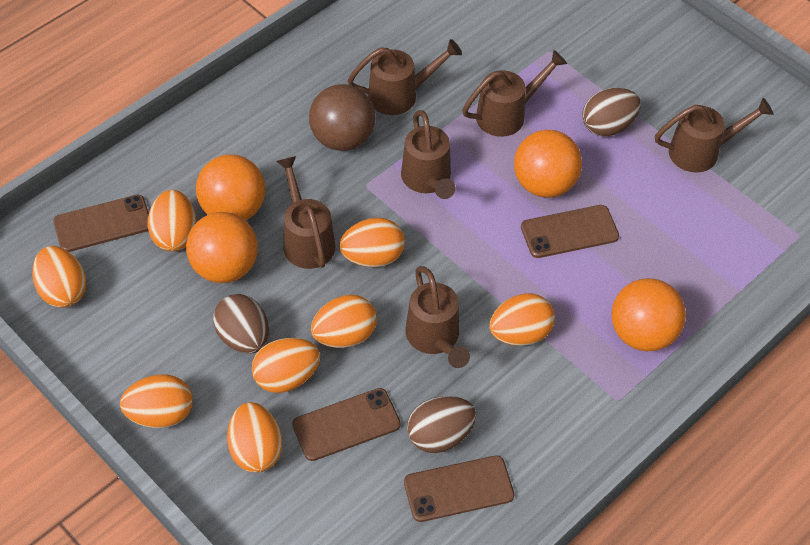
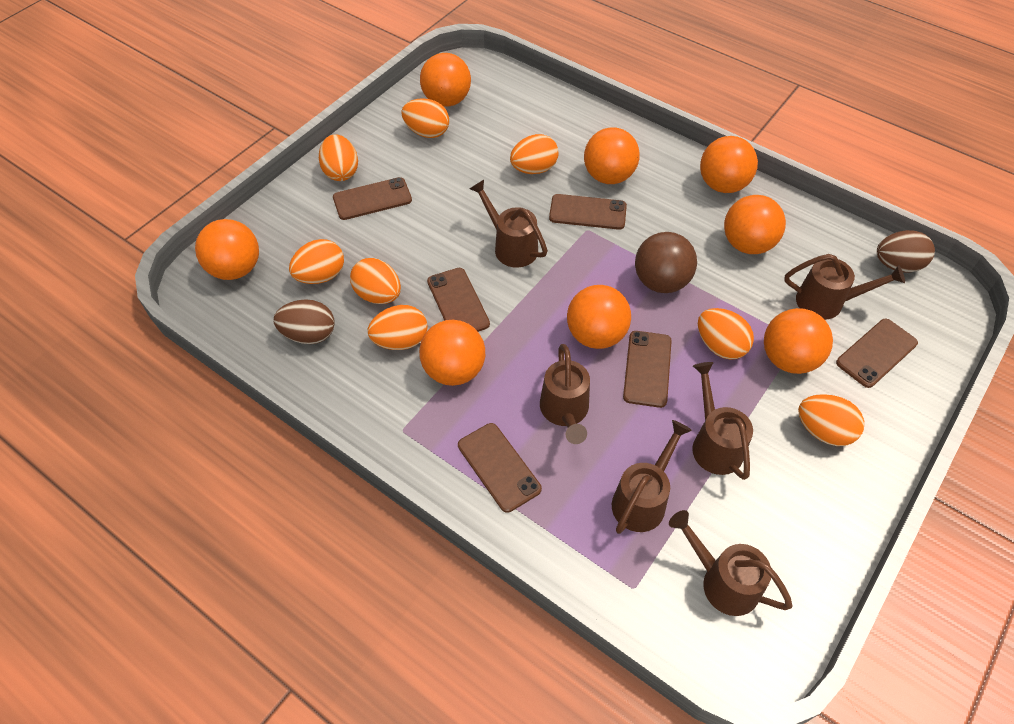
brown egg: [213,294,269,354] [407,396,476,453] [582,88,641,137] = 3 -> [274,299,334,344] [877,230,935,273] = 2
brown phone: [53,194,149,252] [292,388,401,461] [404,455,514,522] [521,205,619,258] = 4 -> [333,177,412,220] [427,268,490,332] [458,423,542,513] [549,194,627,230] [623,331,672,408] [836,319,918,388] = 6
orange ball: [186,212,258,283] [196,154,266,220] [514,130,582,198] [611,278,686,351] = 4 -> [195,219,259,280] [419,320,485,386] [420,53,471,107] [567,285,631,349] [584,127,640,184] [700,136,758,193] [724,195,786,254] [764,308,833,374] = 8

